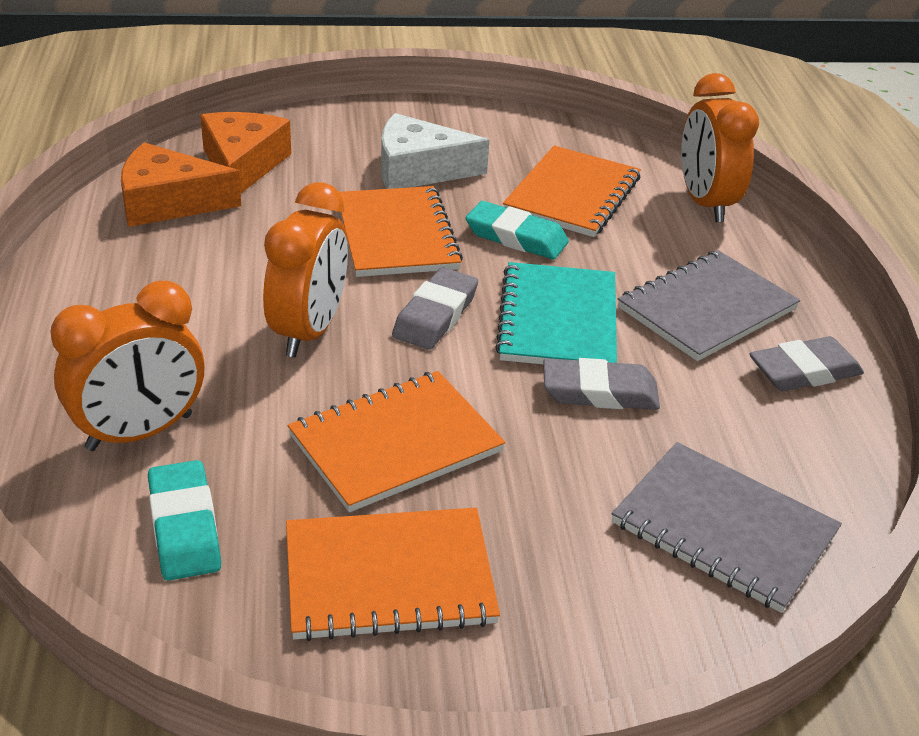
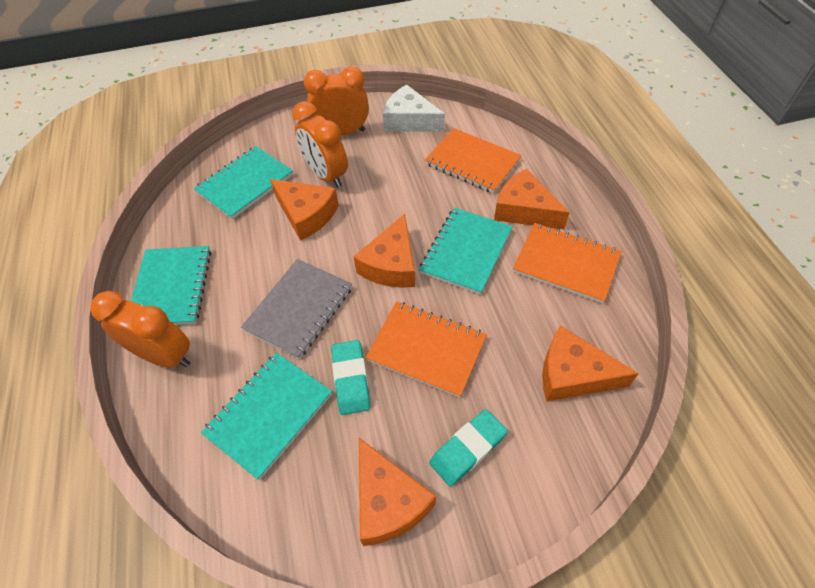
grey eraser: [392,267,478,350] [543,358,660,410] [750,336,864,391] = 3 -> none = 0
grey notebook: [612,442,842,613] [618,250,800,361] = 2 -> [241,259,352,359] = 1
orange cheese: [121,142,241,227] [200,112,291,193] = 2 -> [270,179,339,241] [354,214,415,288] [359,438,436,546] [494,169,570,230] [542,325,639,402] = 5
orange notebook: [286,508,500,641] [288,371,505,512] [339,186,463,277] [503,146,641,237] = 4 -> [365,301,487,398] [425,128,522,193] [513,223,622,304] = 3
turquoise notebook: [496,262,617,364] = 1 -> [131,246,211,325] [194,146,293,219] [201,353,332,480] [419,208,513,295] = 4

